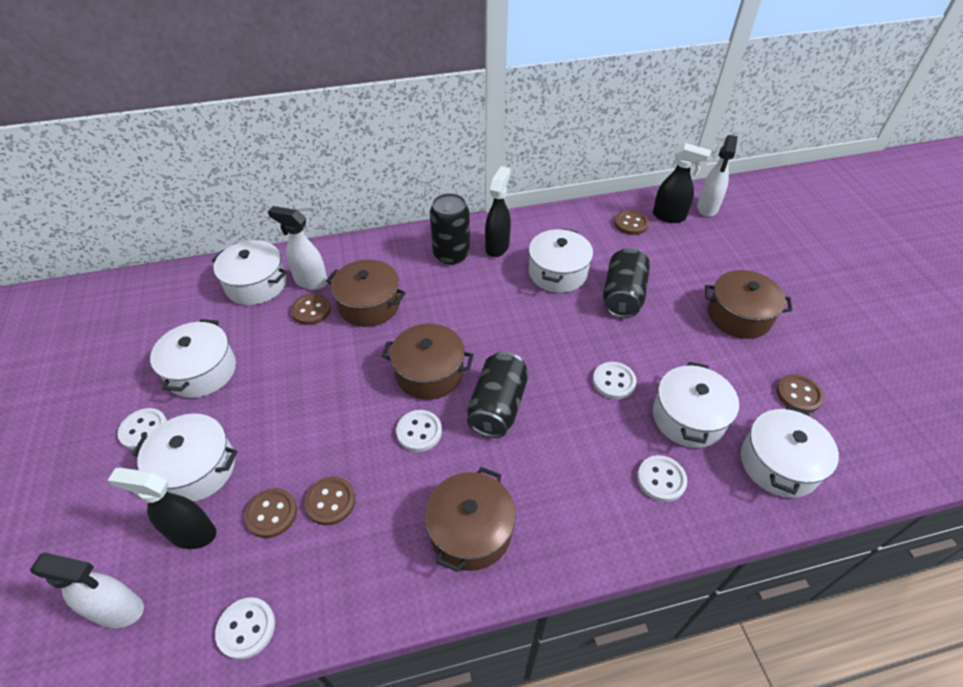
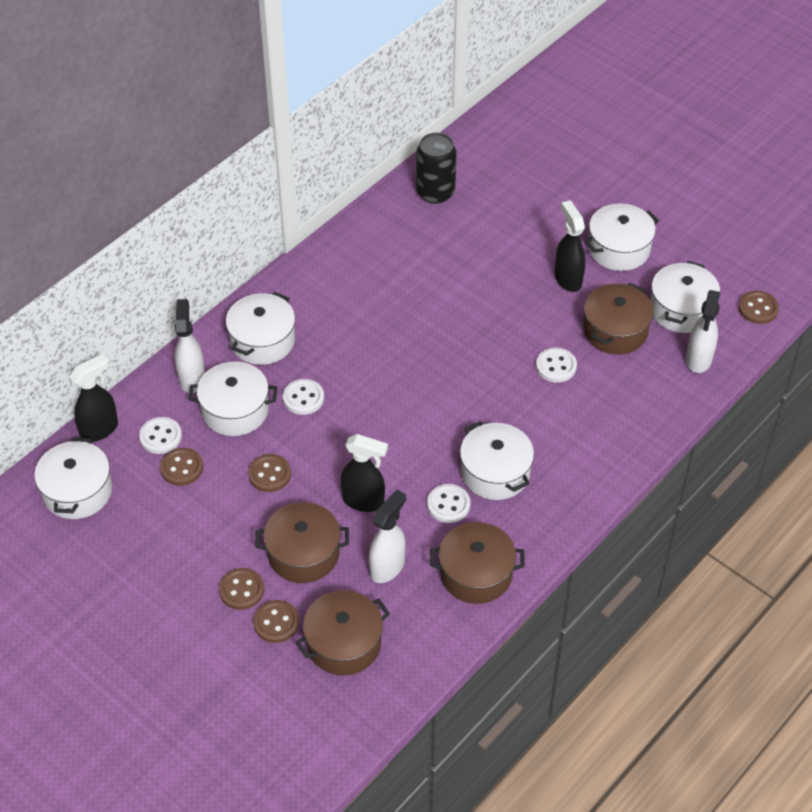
black can: [430,193,470,265] [467,351,529,438] [603,248,650,318] = 3 -> [416,133,457,204] = 1
white button: [118,408,167,450] [215,597,275,660] [396,410,442,452] [593,362,637,399] [637,455,687,502] = 5 -> [139,417,182,454] [283,379,324,415] [427,484,470,523] [536,348,577,382] = 4

